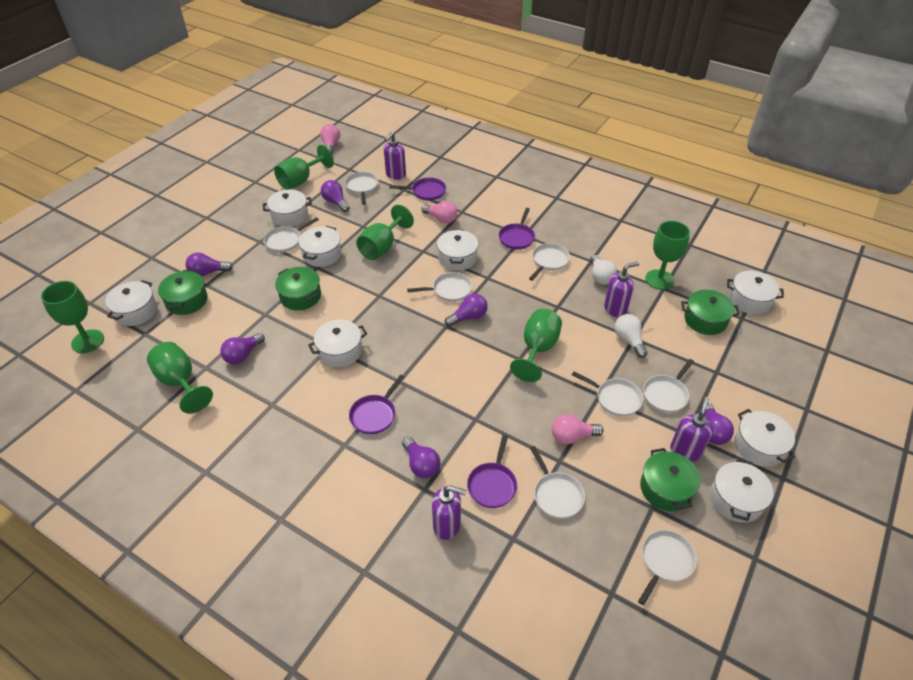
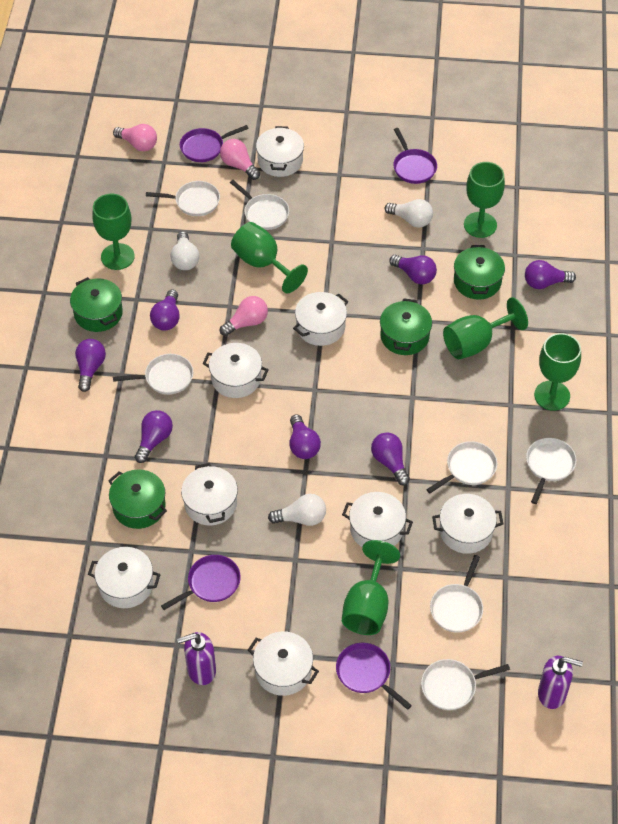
purple light bulb: [186,253,233,277] [220,333,265,364] [321,180,350,212] [402,437,440,478] [445,294,488,327] [701,402,734,445] = 6 -> [75,339,106,392] [135,410,173,463] [150,290,180,330] [290,414,321,459] [371,432,410,486] [389,255,437,284] [525,260,576,289] = 7
purple soap dispenser: [384,132,406,180] [432,485,466,540] [604,262,639,318] [670,397,713,462] = 4 -> [177,632,216,685] [538,656,583,709] = 2
white light bulb: [590,255,617,285] [614,314,647,358] = 2 -> [171,231,199,270] [268,494,326,526] [384,199,433,228] = 3
white pan: [264,217,319,252] [345,172,379,205] [407,272,472,302] [529,243,570,281] [530,446,585,519] [572,371,643,416] [638,530,697,605] [643,359,694,413] = 8 -> [113,354,193,395] [146,181,220,216] [230,180,289,230] [421,659,510,710] [426,441,497,493] [430,555,483,633] [526,438,577,504] = 7

